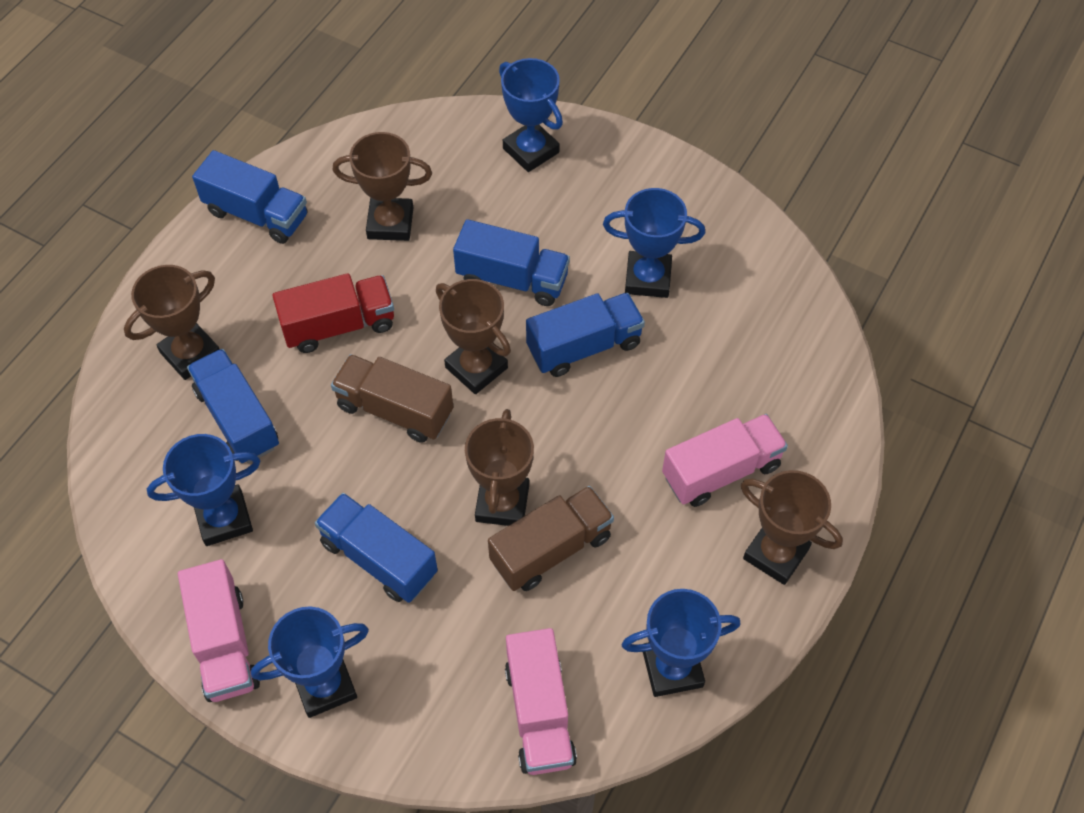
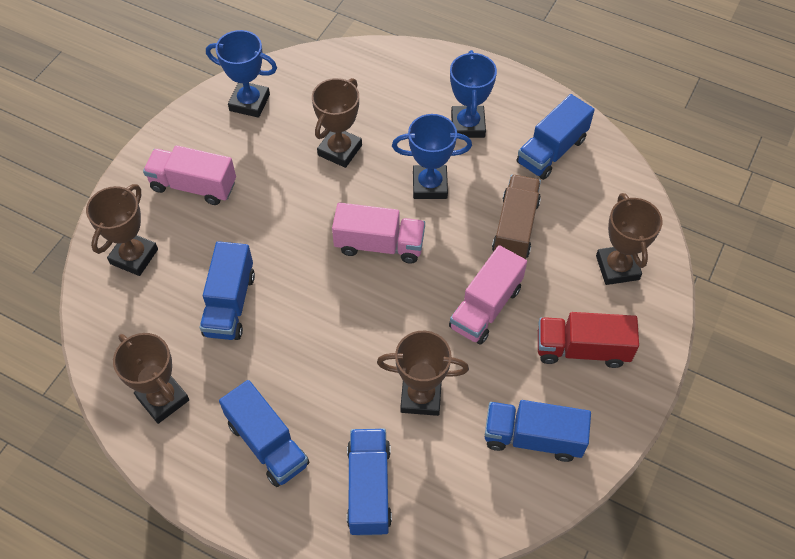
blue trophy: [147,434,260,546] [251,606,369,718] [499,58,563,172] [603,188,705,298] [622,589,741,697] = 5 -> [206,30,277,118] [392,114,472,199] [450,50,497,138] = 3
brown truck: [331,354,453,443] [488,486,614,591] = 2 -> [492,175,541,259] = 1

